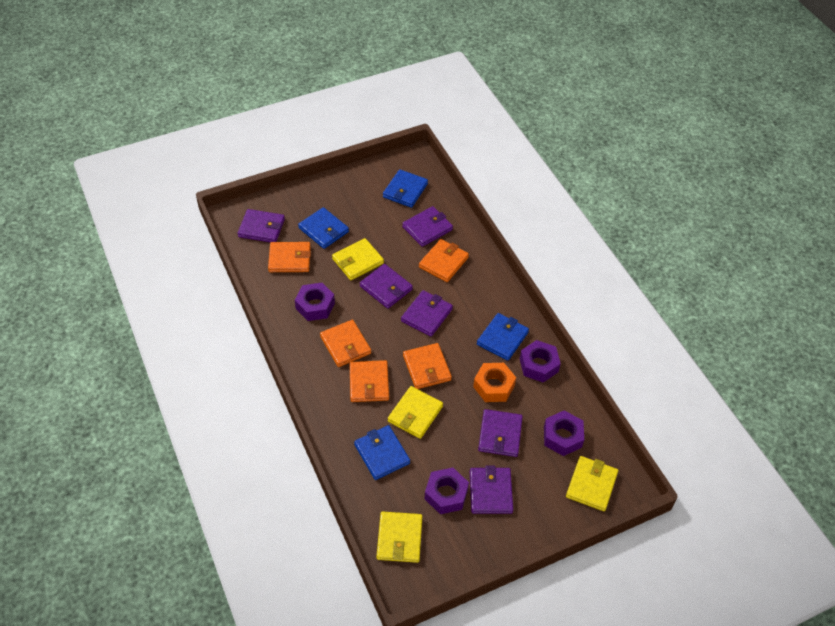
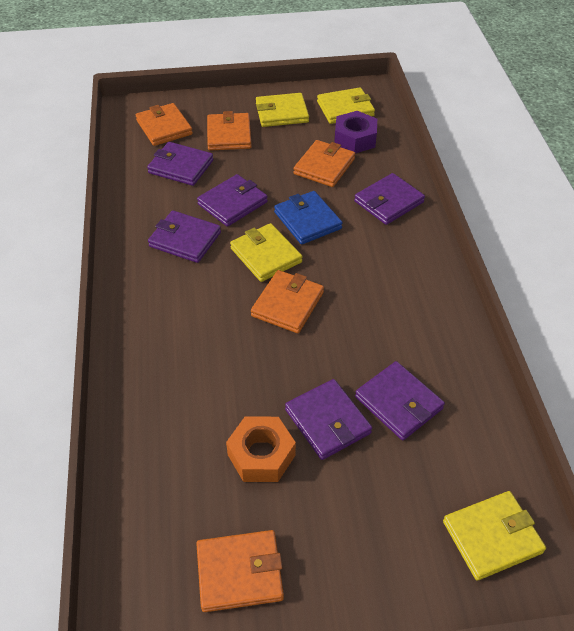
blue wallet: [298,207,349,249] [354,425,410,480] [383,169,428,208] [477,313,529,361] = 4 -> [274,191,342,245] = 1
purple nut: [295,283,335,321] [425,468,469,514] [520,340,561,383] [544,410,584,456] = 4 -> [334,111,377,153] = 1

